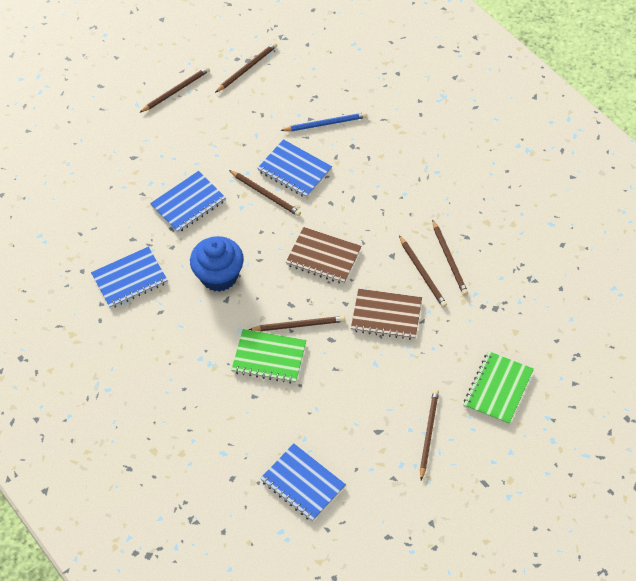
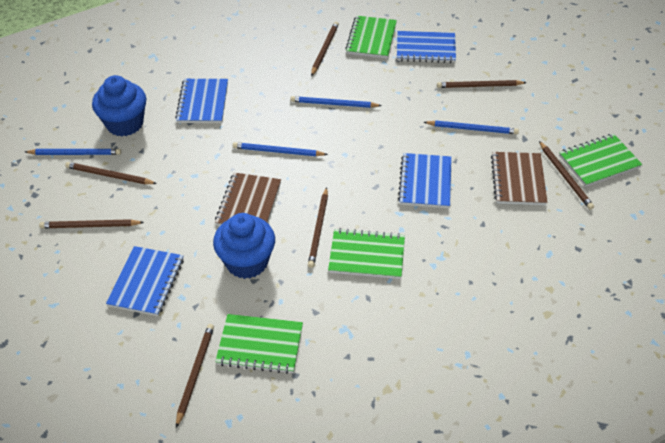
blue cupcake: [190,236,244,292] = 1 -> [92,75,146,137] [213,213,275,279] = 2
blue pencil: [280,112,367,131] = 1 -> [25,149,121,155] [233,142,328,156] [290,96,382,108] [424,120,519,134] = 4
green notebook: [231,329,306,384] [463,351,534,425] = 2 -> [215,314,303,374] [328,228,405,279] [345,16,397,59] [559,134,642,187] = 4

